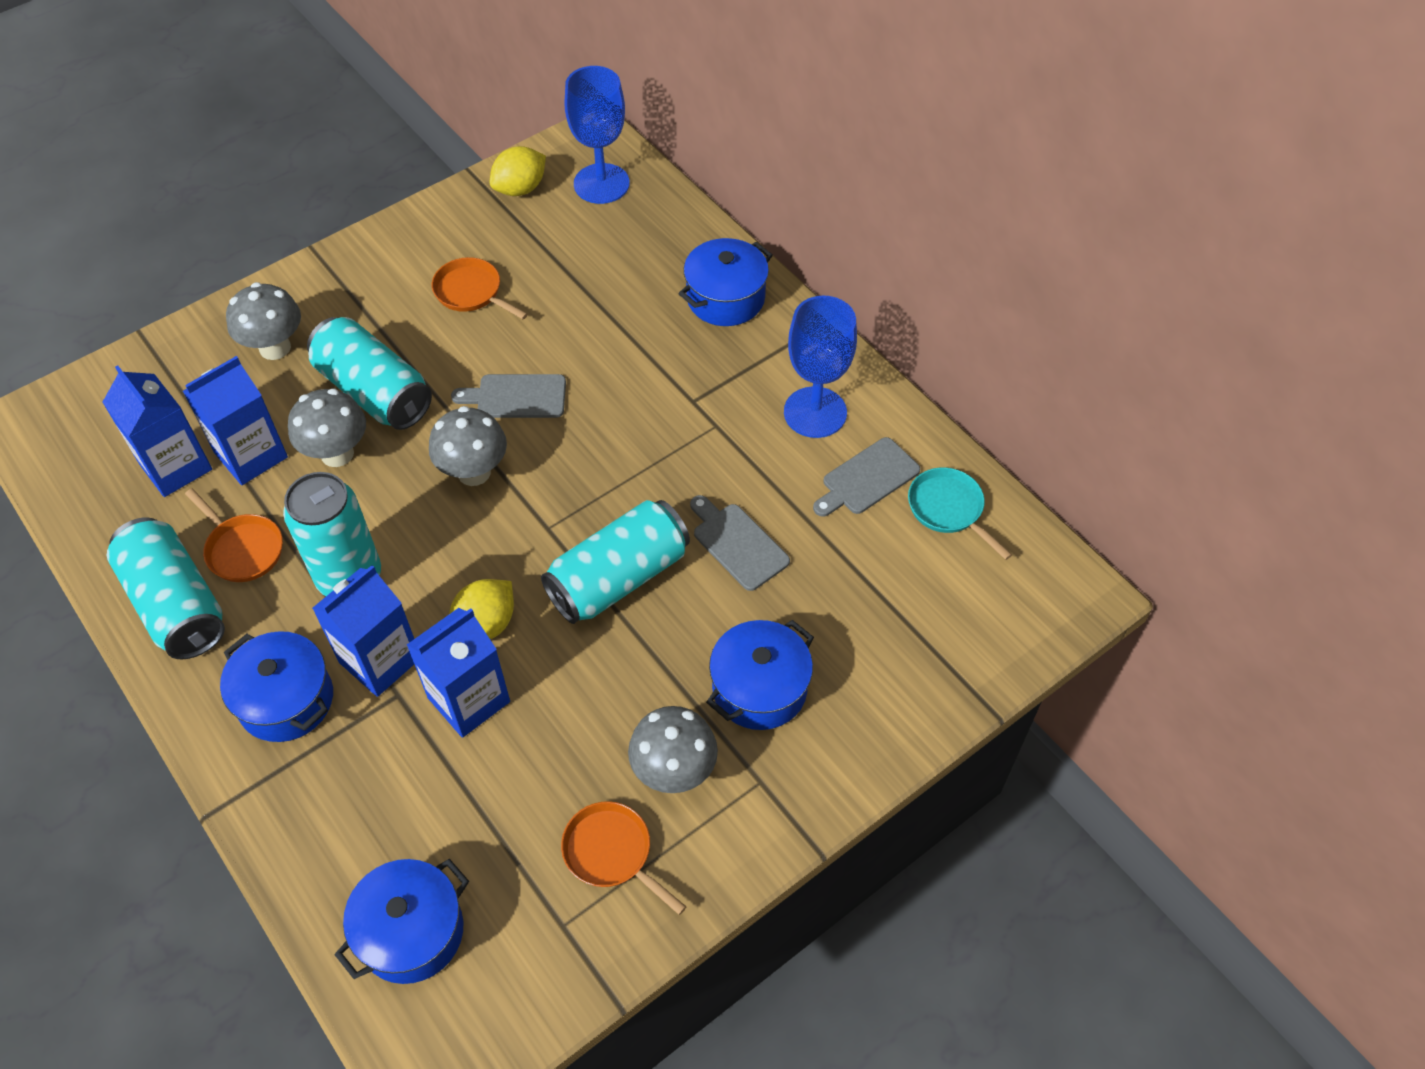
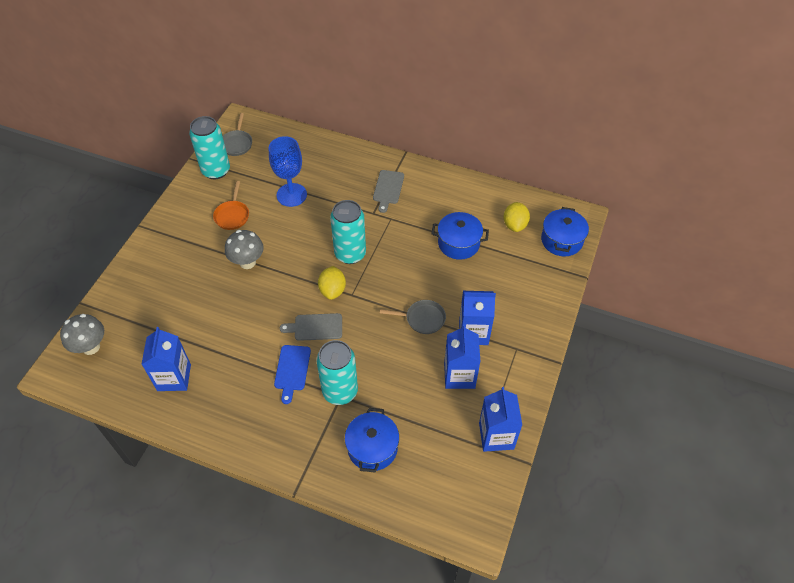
blue cutting board: none = 0 -> [274,345,311,404] = 1
blue goblet: [565,66,630,204] [784,296,857,438] = 2 -> [269,136,307,207] = 1
blue pot: [220,631,333,742] [335,859,469,984] [678,238,773,326] [706,620,814,730] = 4 -> [345,408,399,473] [431,212,489,260] [541,207,589,256] = 3
grey cutting board: [451,374,566,418] [690,495,790,591] [813,437,920,517] = 3 -> [280,313,342,341] [373,170,404,213] = 2
grey mushroom: [226,282,301,360] [288,389,366,467] [429,406,507,486] [628,706,718,793] = 4 -> [60,314,104,355] [225,230,264,269] = 2
grey pan: none = 0 -> [223,113,252,156] [380,300,446,334] = 2
orange pan: [185,489,283,582] [432,257,528,319] [561,801,686,915] = 3 -> [213,181,249,230] = 1
turquoise can: [107,517,225,660] [283,472,381,596] [307,317,432,430] [541,500,690,624] = 4 -> [189,116,230,179] [316,340,358,405] [330,200,366,264] = 3
turquoise pan: [908,467,1012,560] = 1 -> none = 0

